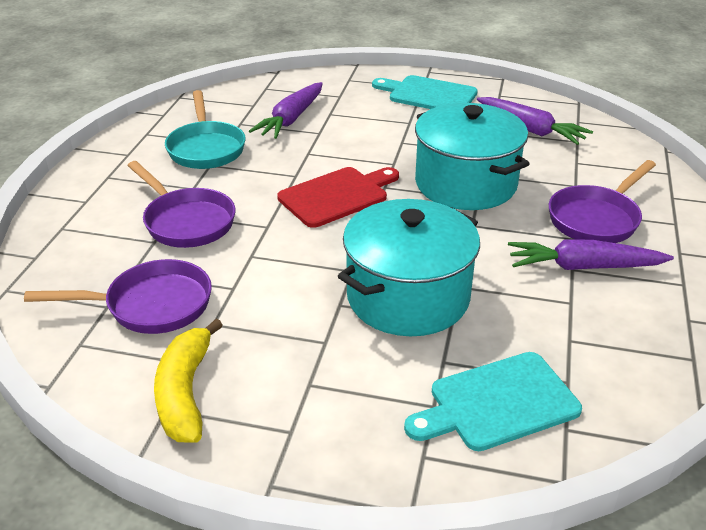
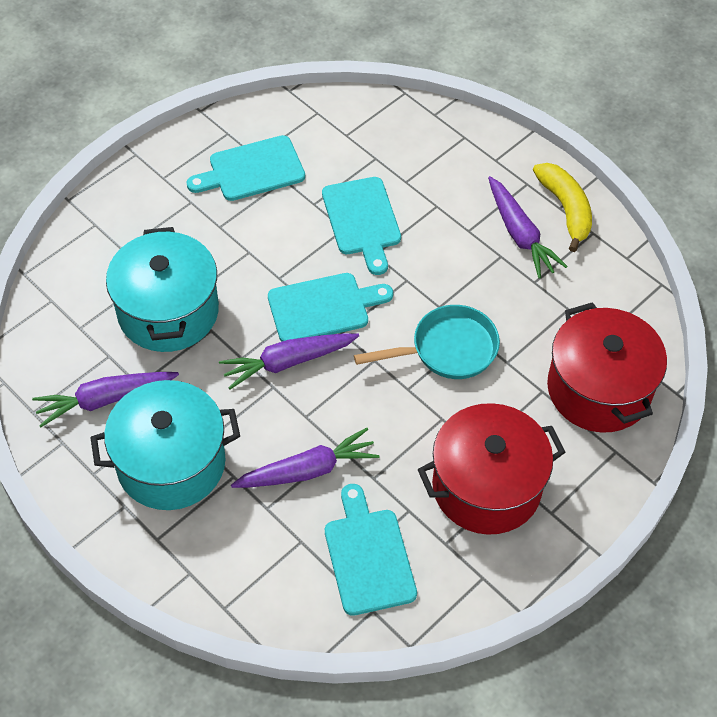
purple carrot: [249,82,323,139] [477,97,593,145] [508,239,674,270] = 3 -> [32,372,179,427] [219,333,359,389] [231,428,380,488] [488,176,568,279] = 4
purple pan: [24,259,212,334] [127,161,235,248] [549,160,656,243] = 3 -> none = 0
red cutting board: [277,167,399,228] = 1 -> none = 0
red pot: none = 0 -> [418,403,565,535] [547,302,667,433] = 2
turquoise cutting board: [372,75,478,109] [404,352,582,451] = 2 -> [187,135,305,201] [268,273,393,342] [322,177,401,275] [325,484,417,616] = 4

